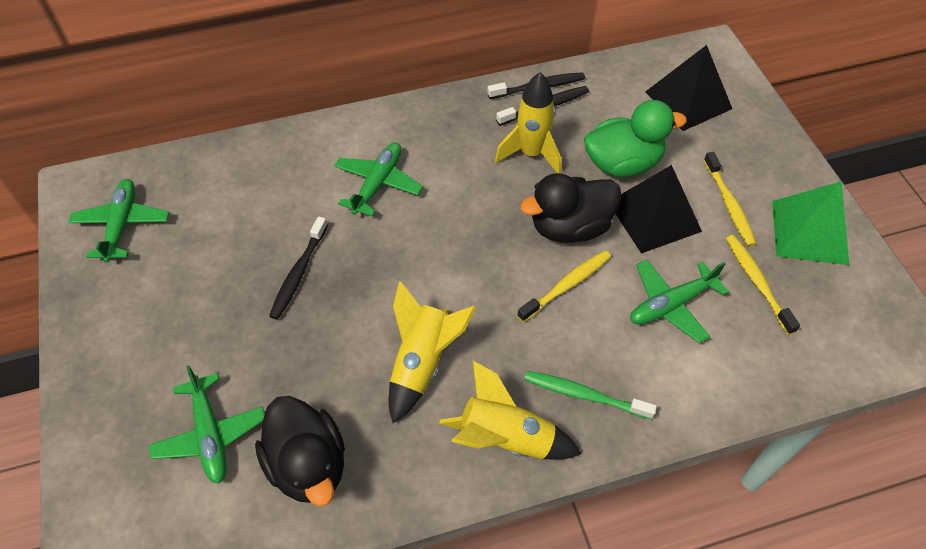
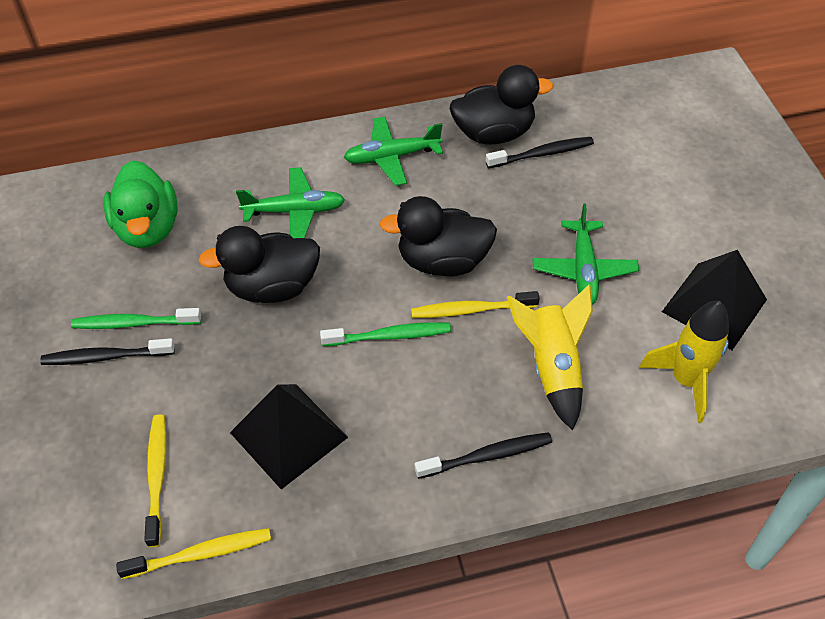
black duck: [255,396,345,506] [520,173,622,243] = 2 -> [198,226,320,303] [379,196,497,276] [450,65,554,145] = 3
green plane: [69,179,169,263] [148,365,265,484] [334,142,423,217] [630,260,729,344] = 4 -> [236,167,345,238] [344,117,443,186] [532,204,639,305] = 3
green pyramid: [772,181,849,265] = 1 -> none = 0
green toothbrush: [524,371,657,420] = 1 -> [71,308,201,329] [320,322,451,346] = 2
yellow rocket: [389,281,476,423] [439,361,581,460] [495,72,561,173] = 3 -> [507,285,593,430] [639,301,729,423] = 2

